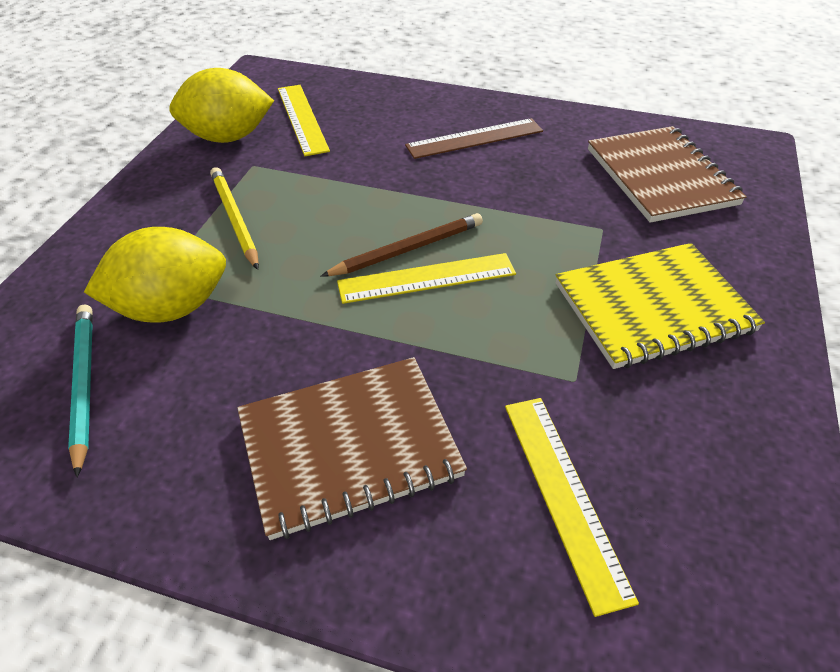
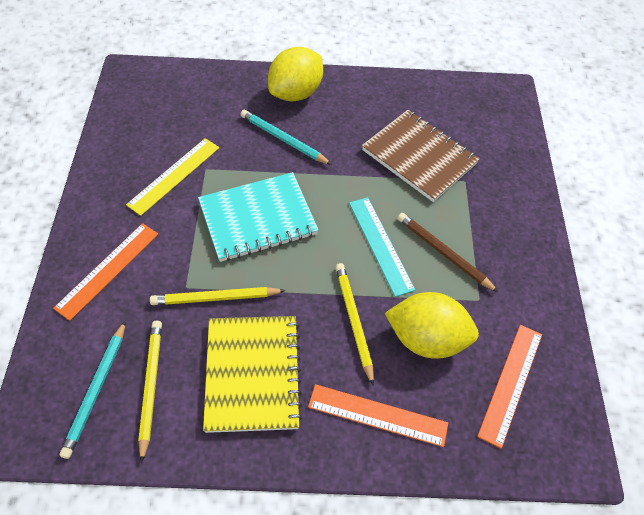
brown notebook: [237,357,467,540] [588,126,747,223] = 2 -> [362,110,480,202] = 1
brown ruler: [405,118,543,159] = 1 -> none = 0
orange ruler: none = 0 -> [53,223,158,321] [308,384,448,447] [477,325,542,448] = 3
turquoise notebook: none = 0 -> [198,172,319,262] = 1
turquoise pencil: [68,305,93,478] = 1 -> [59,321,126,459] [240,110,332,165] = 2
turquoise ruler: none = 0 -> [349,197,415,297] = 1
yellow pencil: [210,167,259,270] = 1 -> [138,321,162,463] [150,287,286,305] [335,263,374,386] = 3
yellow ruler: [278,85,330,156] [337,253,516,304] [505,398,639,617] = 3 -> [126,138,220,216] = 1

